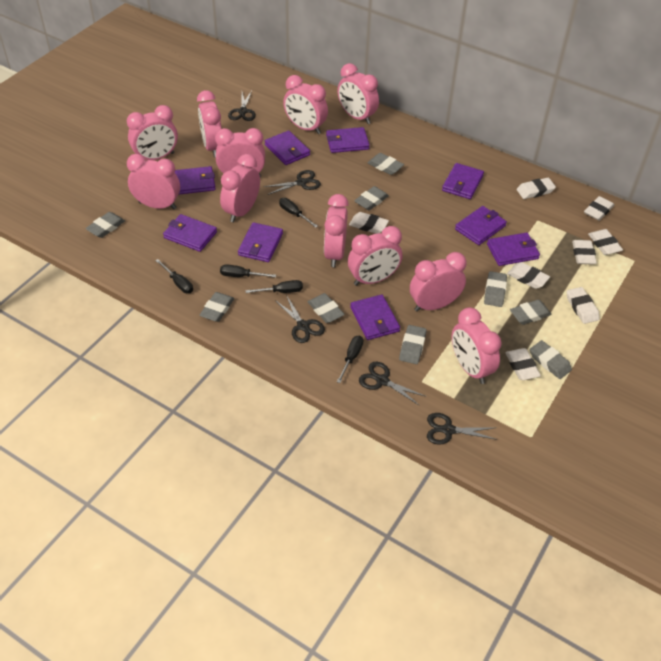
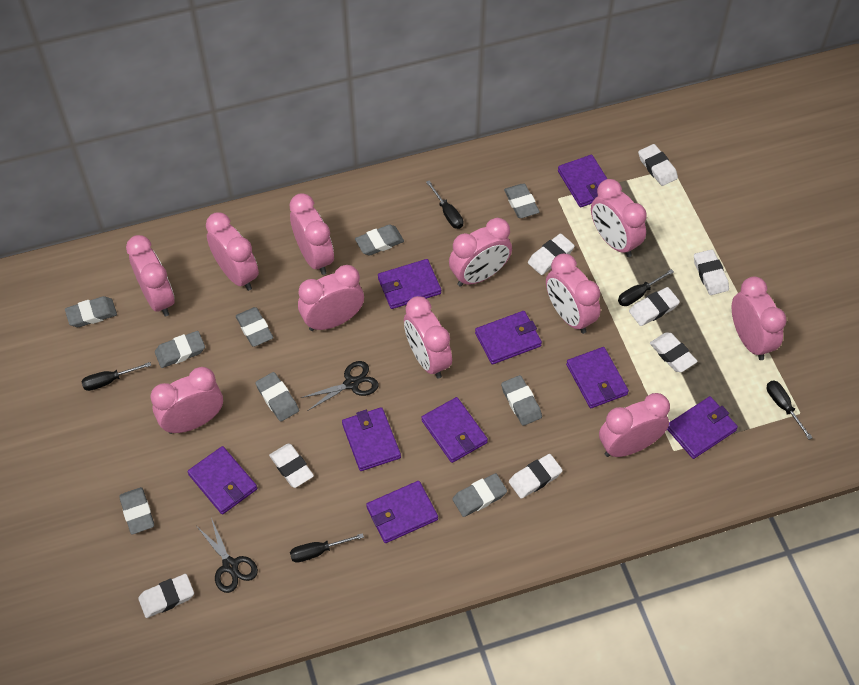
black scissors: [228,91,256,121] [264,170,321,195] [275,295,325,343] [359,362,427,406] [427,413,498,445] = 5 -> [197,518,258,593] [301,361,378,411] = 2

